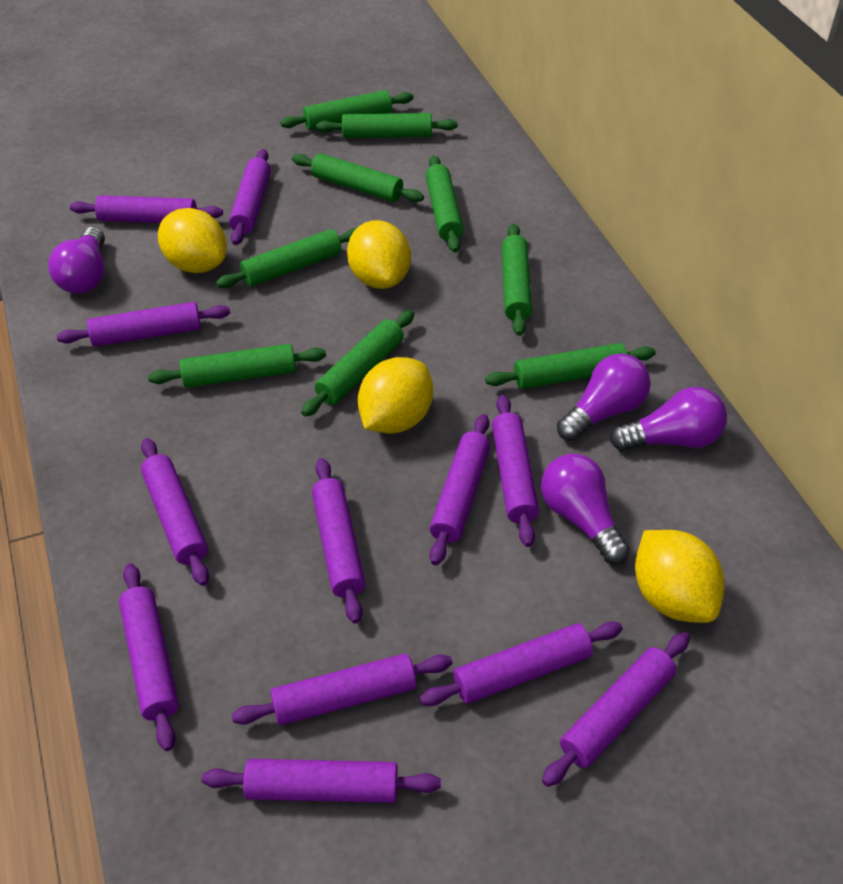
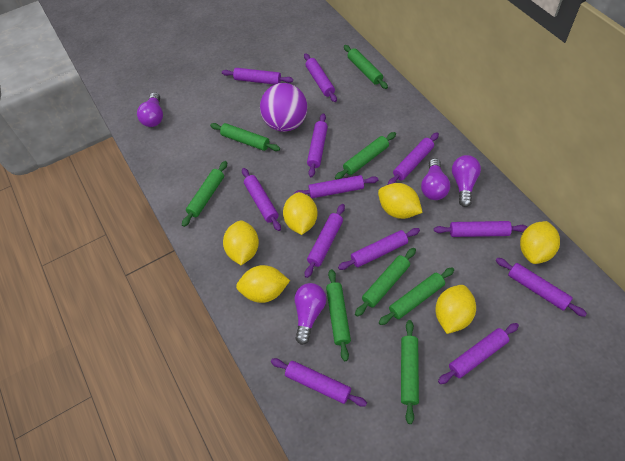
green rolling pin: [148,344,326,388] [216,228,357,288] [280,90,414,130] [292,153,424,202] [301,310,414,417] [316,113,458,138] [426,155,464,253] [485,343,656,389] [501,224,532,336] = 9 -> [182,161,227,227] [210,123,280,151] [326,269,351,361] [335,132,396,180] [344,45,388,89] [355,248,416,317] [379,267,454,325] [401,320,419,424] = 8
purple ball: none = 0 -> [260,83,307,132] = 1
yellow lemon: [158,208,227,273] [347,220,411,289] [358,357,433,434] [635,530,724,623] = 4 -> [223,220,259,265] [236,265,290,303] [283,192,318,235] [378,183,423,219] [435,285,476,334] [520,221,560,264] = 6

